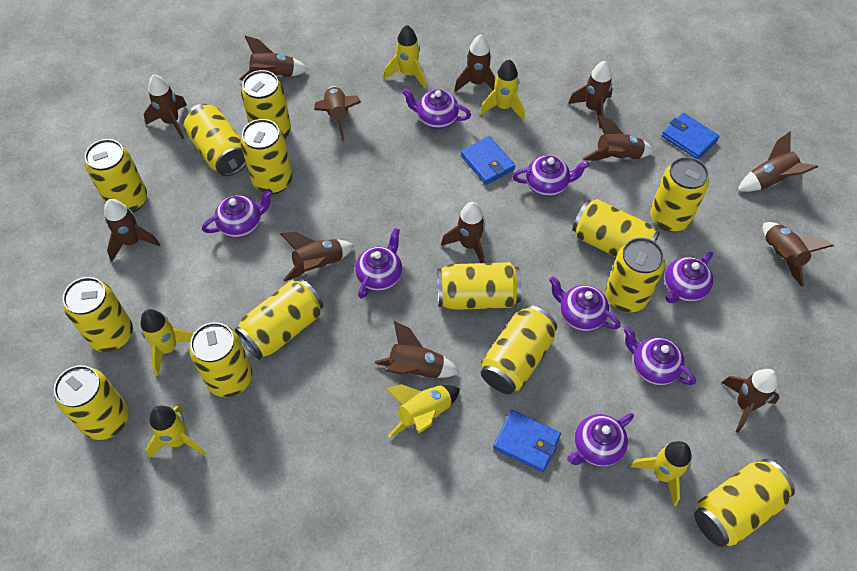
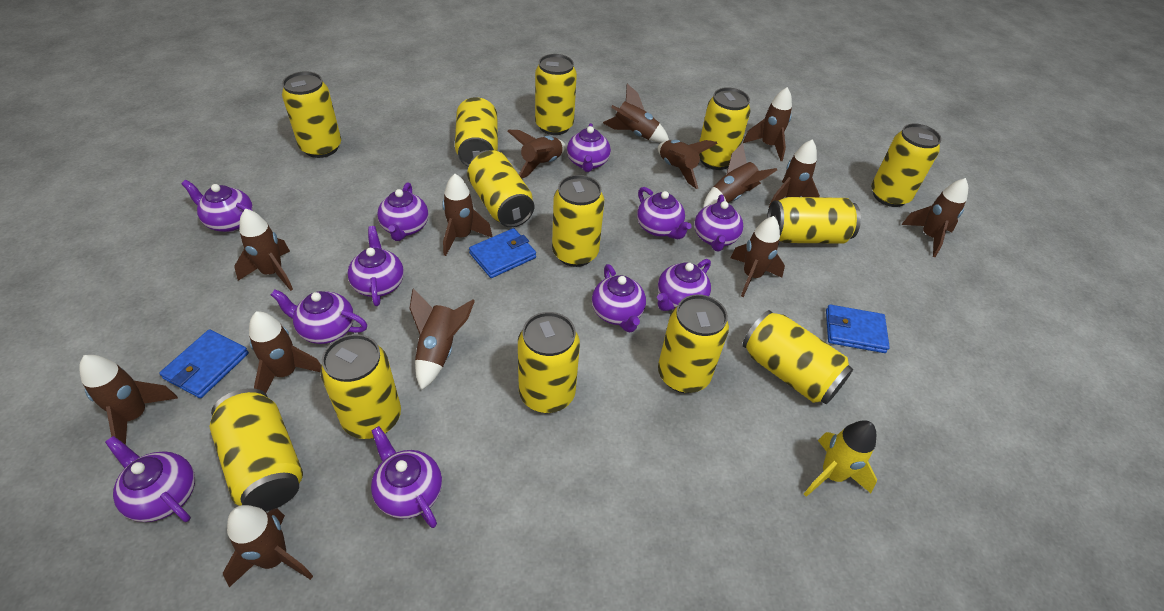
brown rocket: [104,199,160,261] [144,74,187,139] [239,36,308,80] [280,232,354,282] [314,86,361,141] [375,321,460,378] [441,202,485,263] [454,34,495,92] [568,61,613,129] [582,115,654,161] [721,369,780,433] [738,131,818,192] [763,222,834,287] = 13 -> [79,355,178,445] [223,505,313,587] [234,208,293,291] [249,311,321,393] [409,288,475,390] [442,174,492,256] [508,130,566,179] [603,84,669,143] [658,140,718,189] [703,143,777,208] [731,216,785,297] [743,87,792,161] [768,139,820,208] [901,178,968,257] = 14
purple teapot: [202,189,272,238] [355,228,402,299] [402,88,471,129] [512,155,589,196] [549,276,621,331] [567,413,634,467] [623,326,696,385] [664,252,713,303] = 8 -> [105,436,195,522] [181,180,253,232] [271,289,367,344] [347,226,404,306] [371,426,442,528] [377,183,428,241] [567,123,611,172] [592,264,646,333] [637,187,692,239] [657,259,711,311] [694,195,743,252] = 11
yellow can: [54,365,129,440] [63,277,133,352] [85,139,147,212] [184,104,246,176] [190,322,252,397] [235,279,324,360] [241,70,291,138] [241,119,293,194] [437,262,521,310] [481,305,557,394] [572,199,660,257] [605,237,665,312] [650,157,709,232] [694,459,795,547] = 14 -> [209,388,303,512] [282,71,341,158] [320,334,401,439] [455,97,498,167] [467,150,534,227] [518,312,580,413] [535,54,577,135] [552,175,604,267] [658,295,729,393] [699,87,751,170] [742,310,853,404] [767,197,861,244] [871,123,942,207] = 13
yellow rocket: [141,309,193,376] [146,405,206,458] [384,25,426,88] [385,384,460,438] [480,59,525,121] [630,441,692,507] = 6 -> [804,420,877,497] = 1

